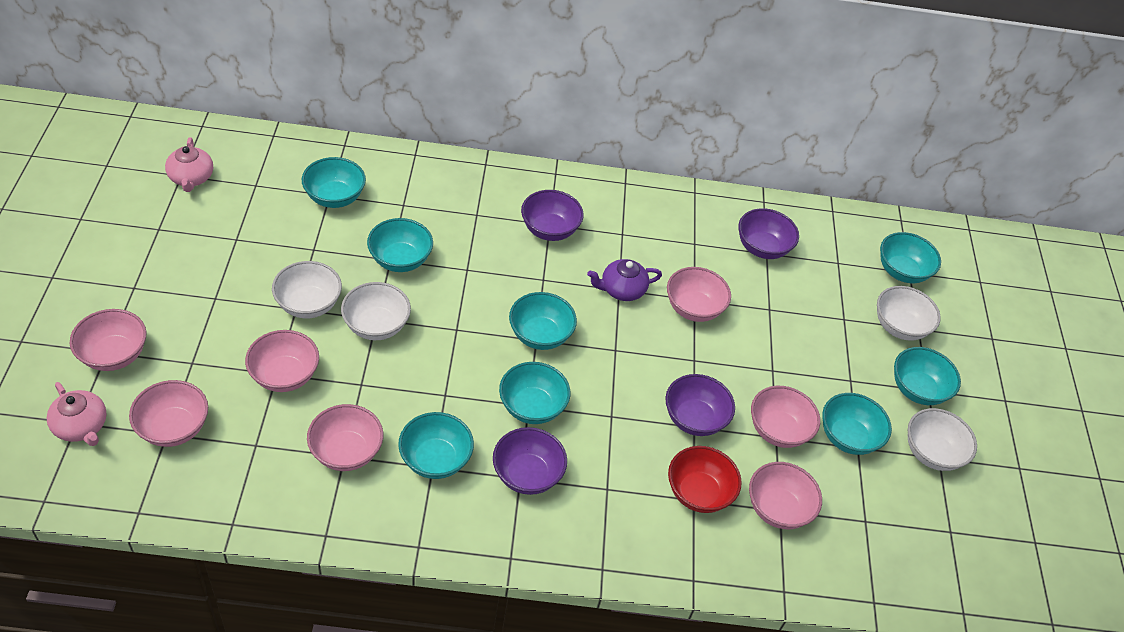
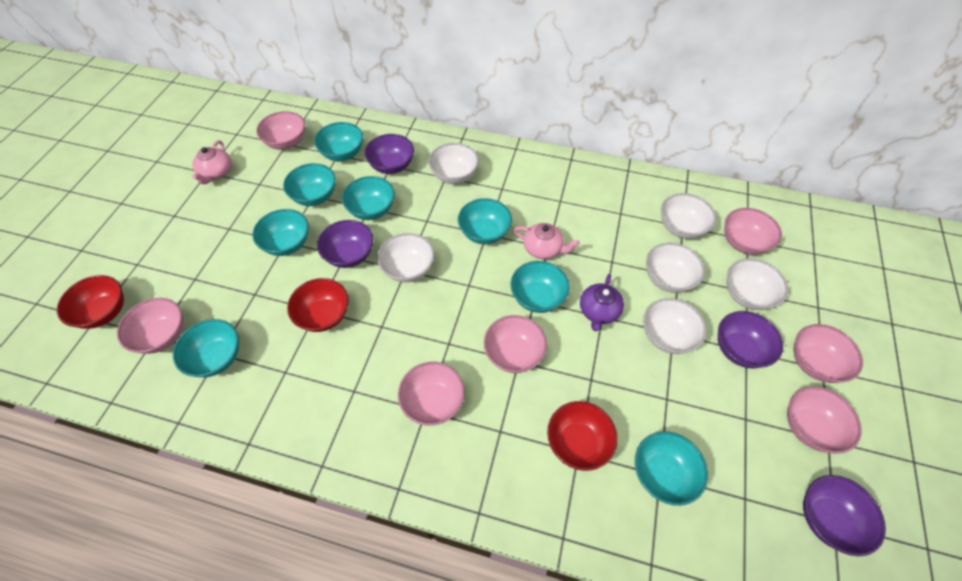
red bowl: [668,446,742,513] = 1 -> [57,275,124,329] [287,278,349,332] [547,401,618,471] = 3
white bowl: [272,261,342,318] [341,282,411,340] [877,286,941,341] [908,408,977,471] = 4 -> [377,233,434,282] [428,143,479,184] [643,298,707,354] [646,243,705,293] [661,193,716,239] [727,258,788,310] = 6

